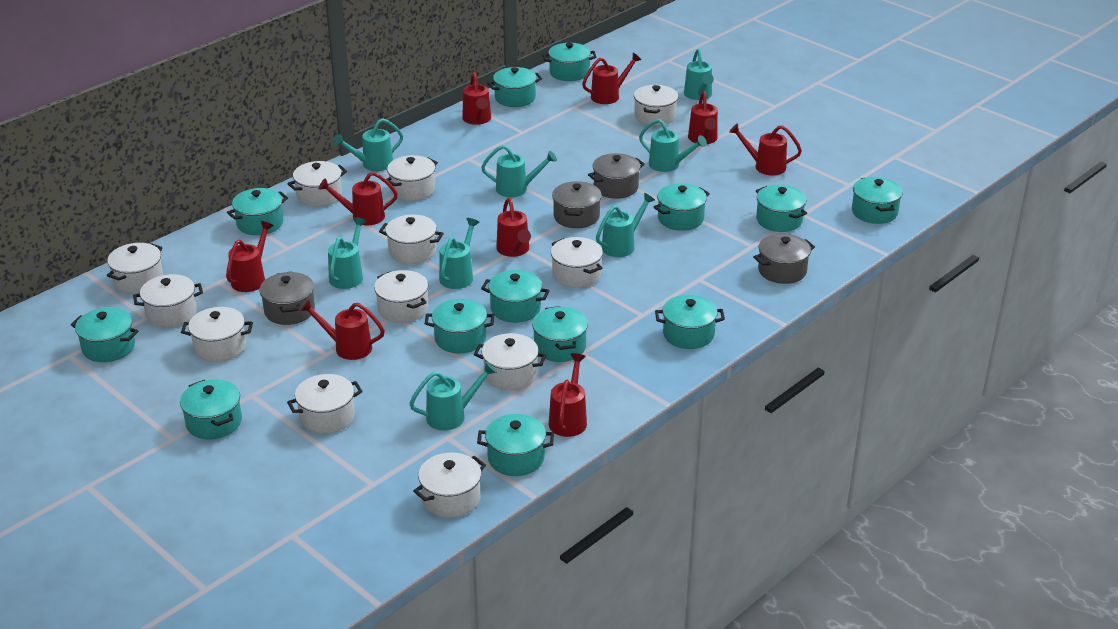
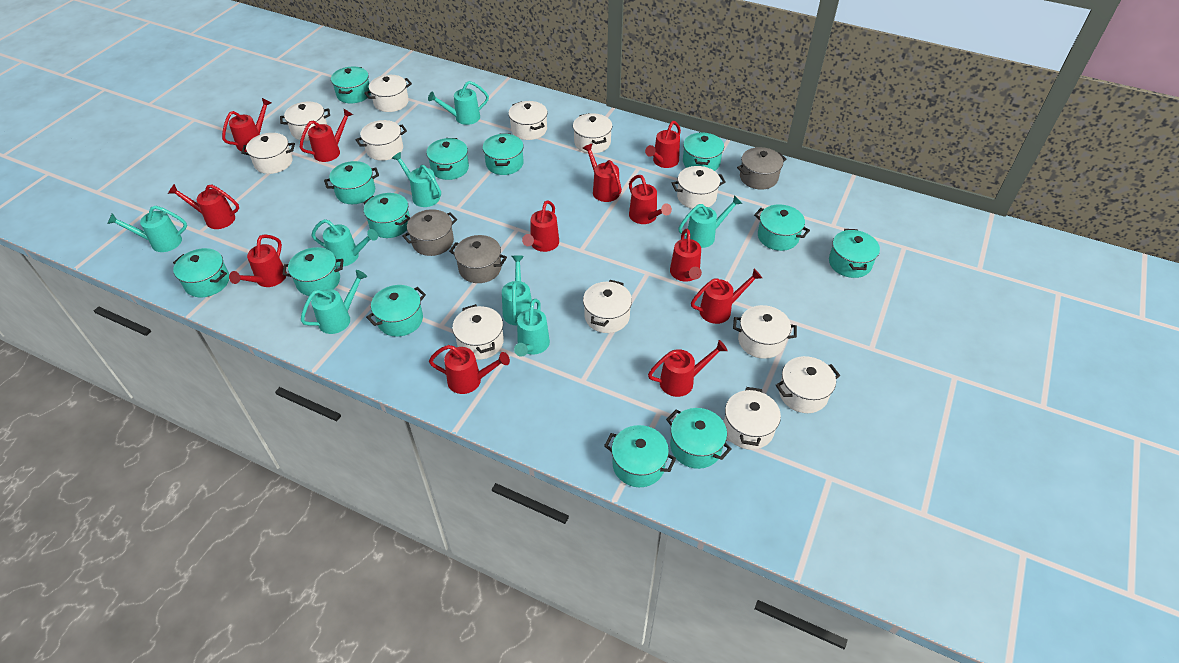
grey pot: [260,271,315,325] [552,181,602,228] [588,153,645,199] [753,234,815,284] = 4 -> [402,209,457,256] [449,235,507,283] [737,147,786,189] = 3
red watering can: [226,221,274,292] [300,300,385,360] [319,172,398,225] [462,72,491,125] [496,198,531,257] [549,353,587,437] [582,53,641,104] [688,91,718,144] [729,123,802,176] = 9 -> [168,184,239,229] [222,98,271,152] [229,234,287,287] [300,109,353,162] [429,345,510,394] [522,200,559,252] [583,144,622,202] [629,175,672,224] [645,121,681,168] [648,340,728,397] [670,229,702,282] [691,269,762,324] = 12

